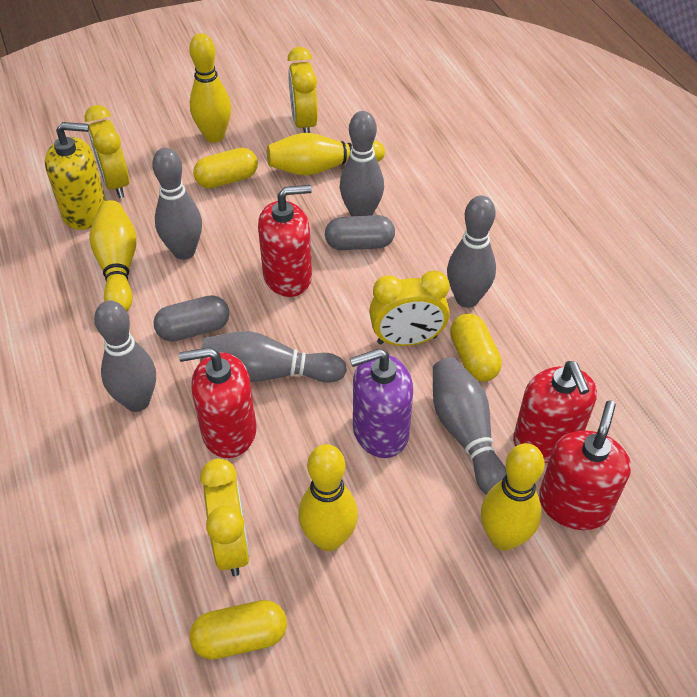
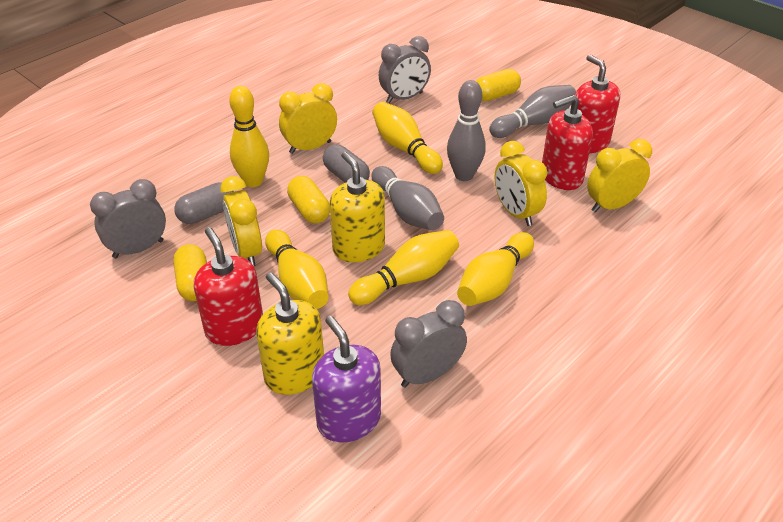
grey bowling pin: [94,300,156,412] [152,148,202,260] [200,331,347,383] [340,111,384,216] [433,357,507,495] [447,196,496,308] = 6 -> [372,166,444,230] [447,80,486,181] [489,85,576,138] = 3
grey clock: none = 0 -> [90,179,166,258] [379,36,431,103] [390,300,467,388] = 3
red soap dispenser: [179,347,256,458] [258,185,312,297] [513,361,597,463] [539,400,631,530] = 4 -> [193,227,263,346] [542,95,593,190] [575,55,620,153] = 3
yellow soap dispenser: [45,122,106,230] = 1 -> [256,272,324,395] [330,152,385,262] = 2

